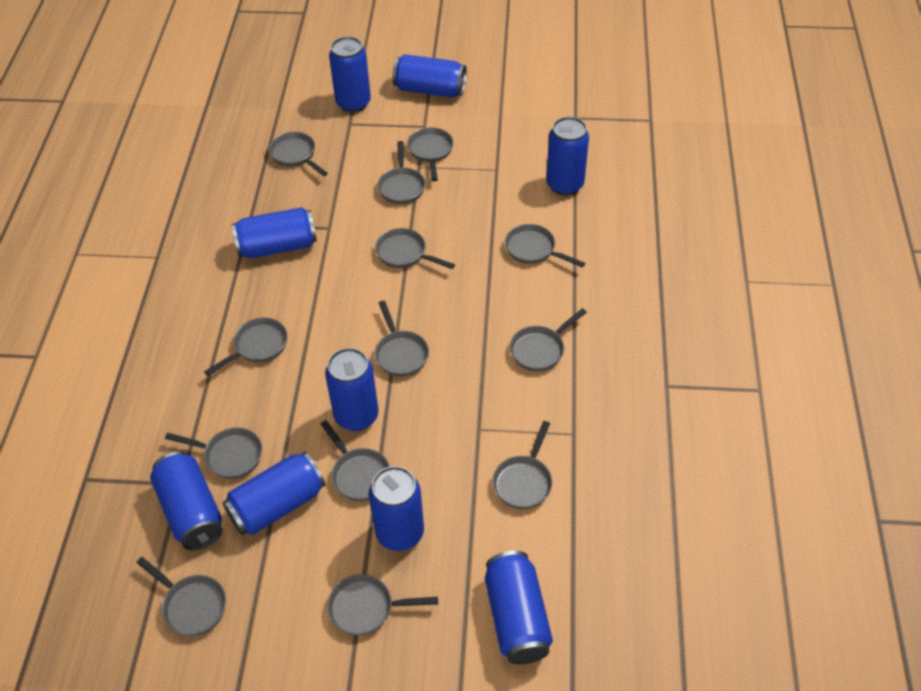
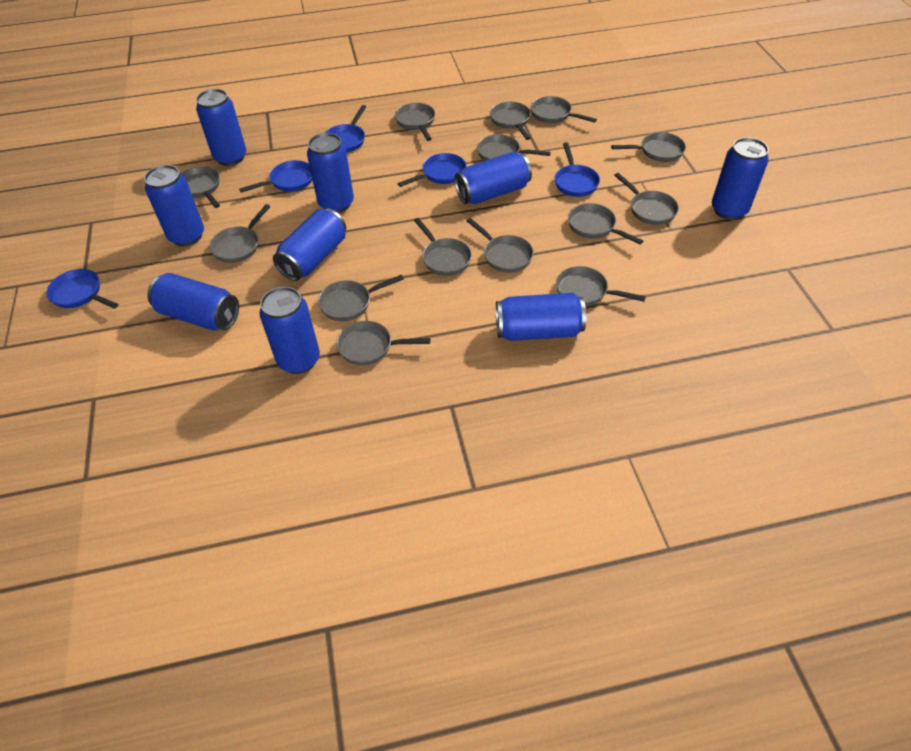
blue pan: none = 0 -> [46,269,118,309] [239,160,312,193] [325,105,366,152] [398,153,466,187] [554,142,600,197] = 5
grey pan: [136,557,226,636] [165,427,262,479] [204,317,288,376] [269,132,328,176] [321,420,390,501] [327,574,438,636] [375,228,455,269] [375,301,429,377] [378,141,425,204] [407,127,453,181] [493,421,552,509] [505,224,585,268] [510,308,587,371] = 13 -> [181,166,220,208] [209,204,271,263] [318,275,404,321] [336,321,430,365] [395,103,435,141] [414,218,472,276] [467,218,534,273] [477,134,551,161] [490,102,531,140] [531,96,597,123] [556,266,646,306] [568,203,643,245] [611,132,686,162] [614,173,679,225] = 14

